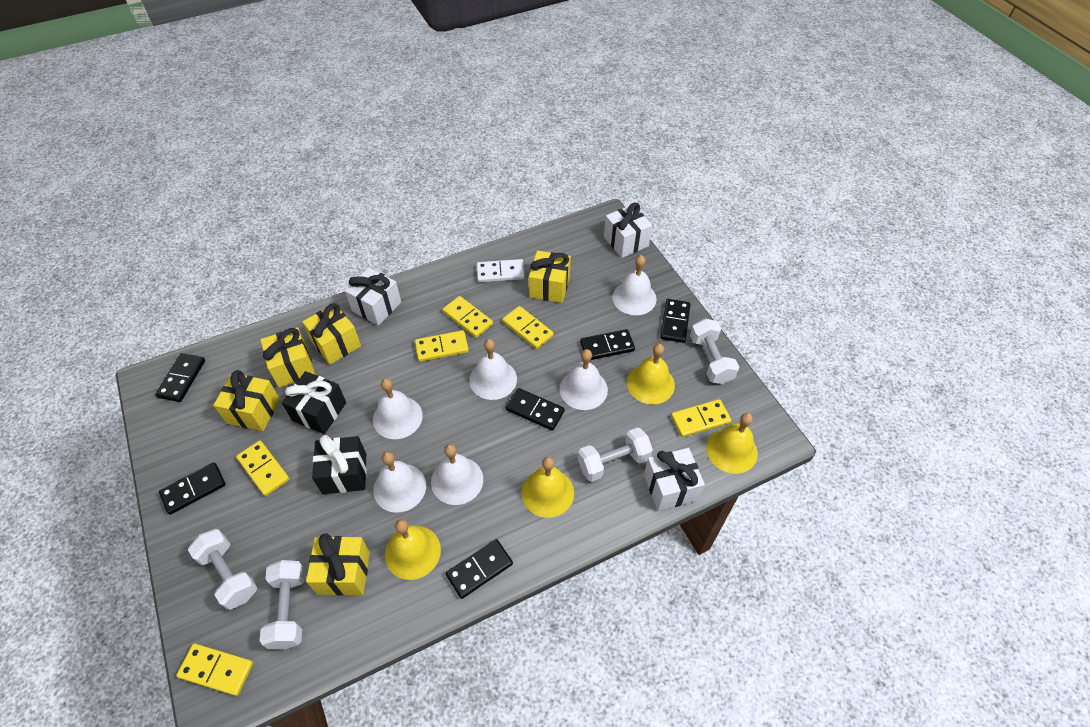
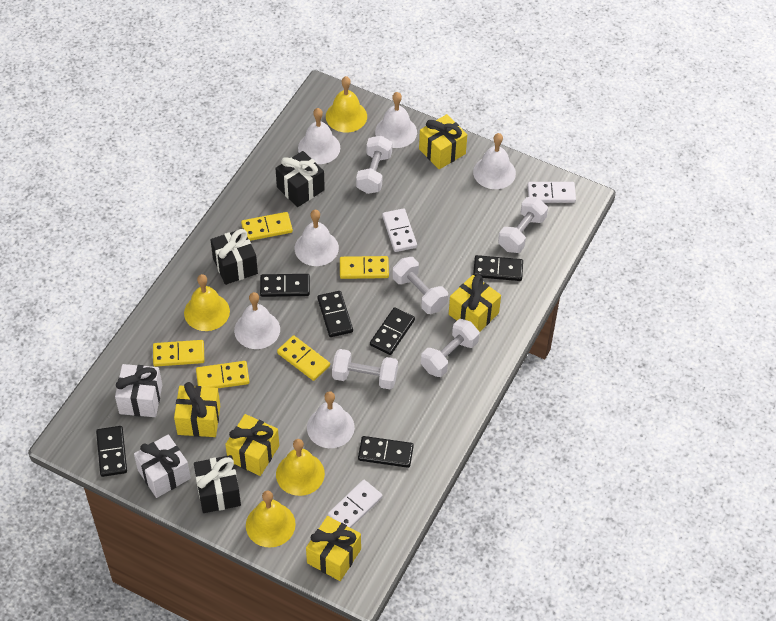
black gift: [282,371,346,434] [312,435,367,494] = 2 -> [194,455,241,513] [211,229,258,285] [275,151,325,207] = 3
white domino: [477,259,525,282] = 1 -> [328,480,383,528] [382,208,417,252] [527,182,576,203] = 3
white dumbbell: [188,529,258,610] [260,560,306,649] [578,428,653,482] [690,318,739,384] = 4 -> [332,349,398,389] [356,135,392,194] [393,257,448,314] [421,319,479,377] [498,197,548,253] = 5
white gift: [345,268,401,326] [604,203,652,258] [644,448,705,511] = 3 -> [115,364,162,417] [134,434,191,498] = 2
yellow domino: [176,643,253,696] [236,440,290,496] [415,330,469,362] [443,296,493,338] [502,306,554,349] [671,399,731,437] = 6 -> [153,340,205,367] [196,361,249,388] [241,212,293,241] [277,335,330,381] [340,256,389,279] = 5

